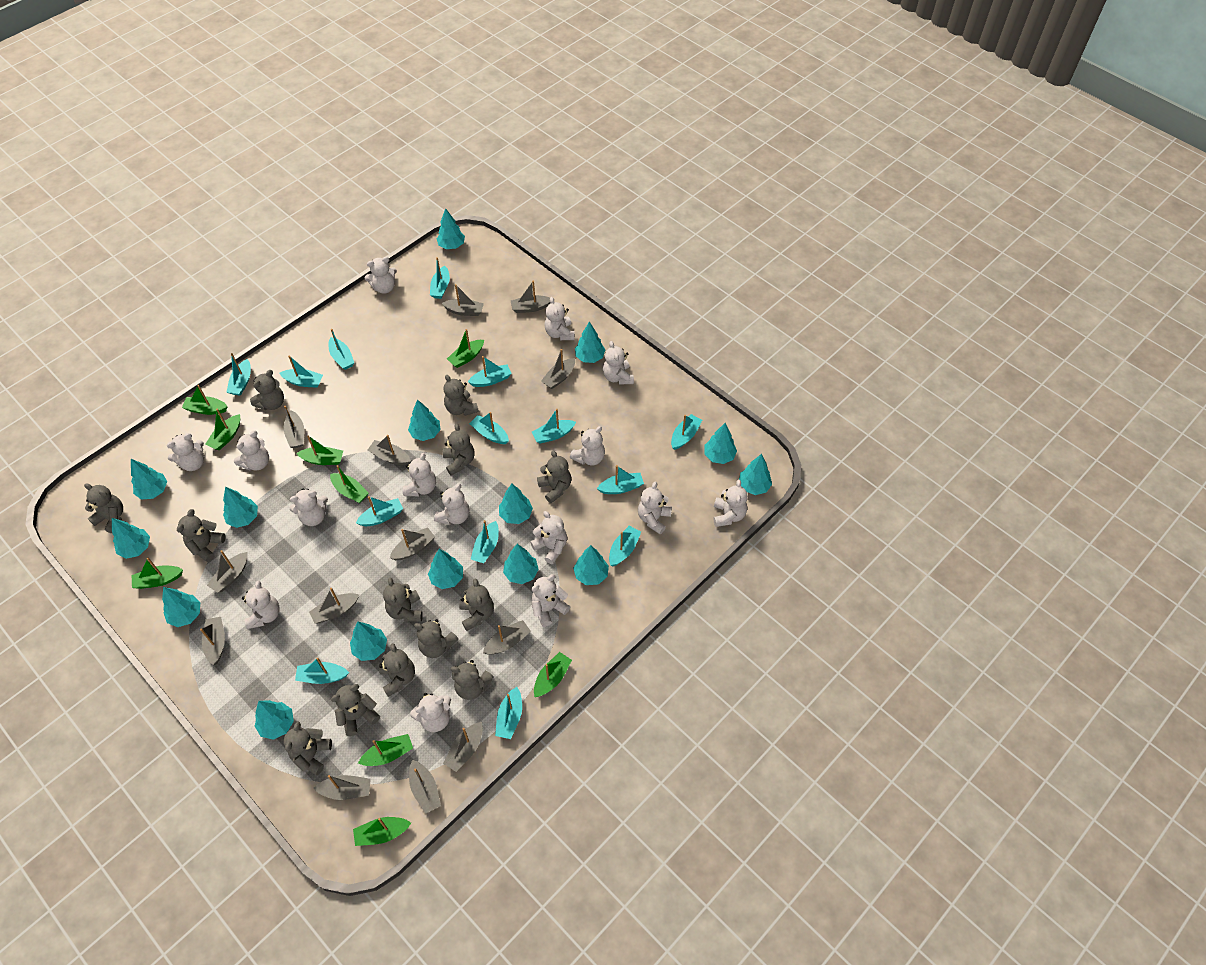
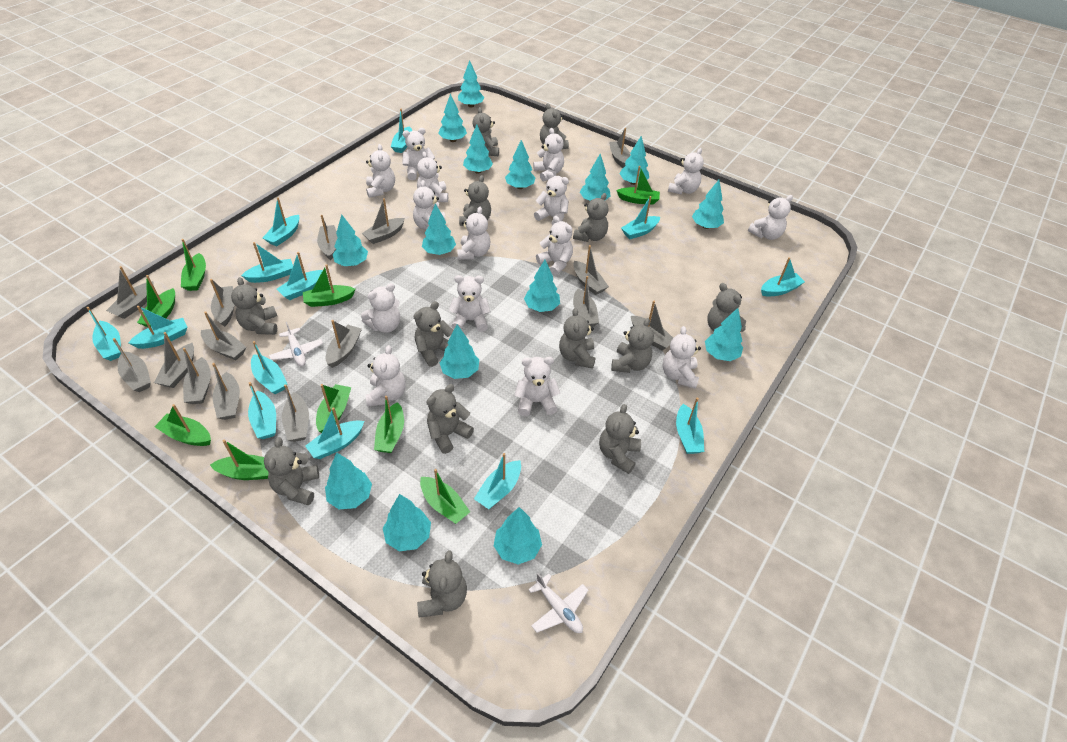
grey boat: [200,617,225,665] [207,550,248,593] [284,406,304,448] [309,588,359,624] [314,775,371,800] [368,435,411,465] [390,527,435,560] [409,760,441,814] [442,284,484,316] [443,722,483,772] [483,620,531,655] [511,281,550,313] [541,349,575,389] = 13 -> [106,266,153,319] [113,338,151,392] [154,332,194,388] [183,348,211,404] [201,311,246,360] [210,279,235,327] [212,363,240,420] [282,384,309,442] [317,215,338,260] [326,320,362,368] [362,198,405,244] [573,245,609,295] [573,276,599,327] [609,128,630,168] [631,301,673,350] = 15
turquoise boat: [226,353,251,396] [280,356,323,388] [295,658,349,684] [329,329,354,370] [356,496,403,526] [430,257,450,299] [468,356,512,387] [469,412,509,444] [471,520,499,563] [495,687,522,739] [532,409,576,444] [597,465,644,494] [609,526,641,566] [671,414,702,450] = 14 -> [87,307,121,361] [128,306,187,349] [241,242,293,283] [248,382,276,439] [251,341,288,394] [263,198,300,246] [277,252,323,300] [305,407,364,459] [391,109,412,153] [474,453,521,509] [621,196,660,239] [676,398,704,454] [761,257,805,296] = 13
white plane: none = 0 -> [269,322,323,366] [528,573,588,633] = 2

